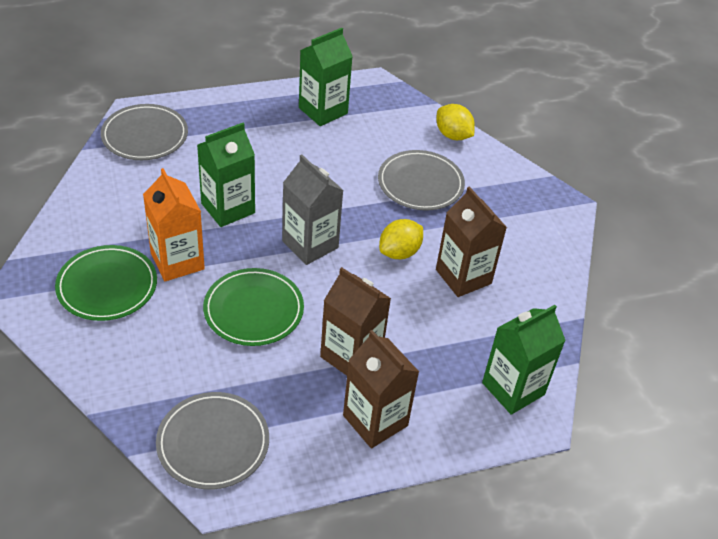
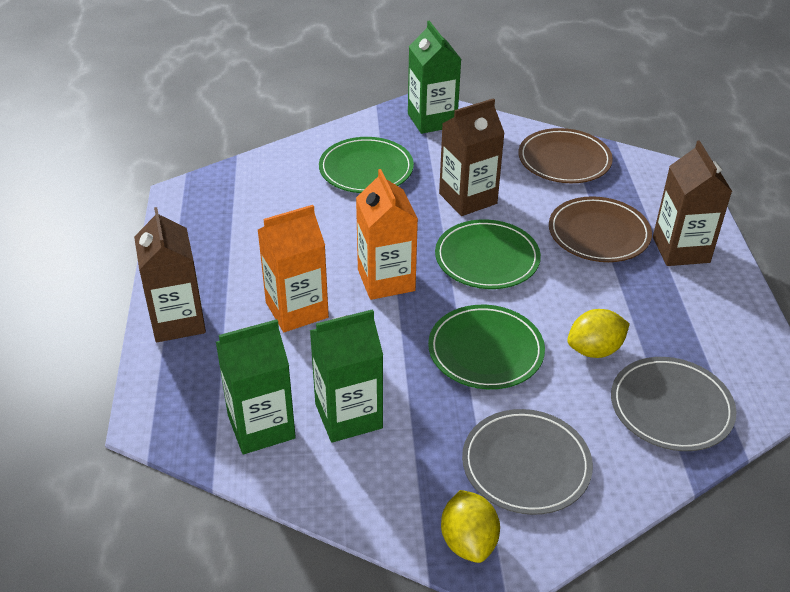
brown plate: none = 0 -> [518,128,613,183] [549,196,652,262] = 2
green plate: [55,245,157,321] [203,268,304,346] = 2 -> [319,137,414,193] [428,305,545,389] [435,219,541,289] = 3
grey carton: [282,154,344,265] = 1 -> none = 0
grey plate: [101,104,188,160] [156,392,269,489] [378,150,465,210] = 3 -> [462,409,593,515] [611,357,736,451] = 2
orange carton: [143,168,205,281] = 1 -> [258,205,329,332] [356,169,418,300] = 2

